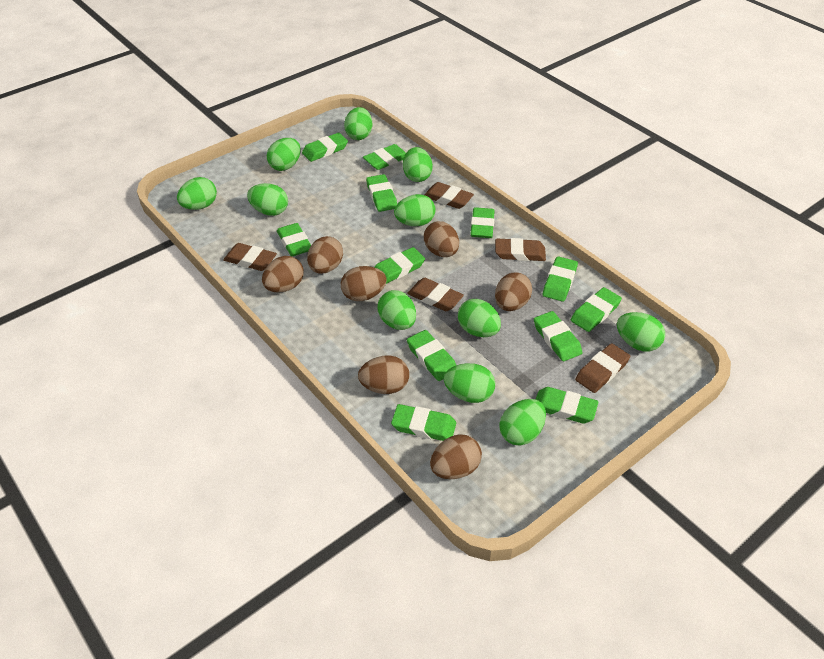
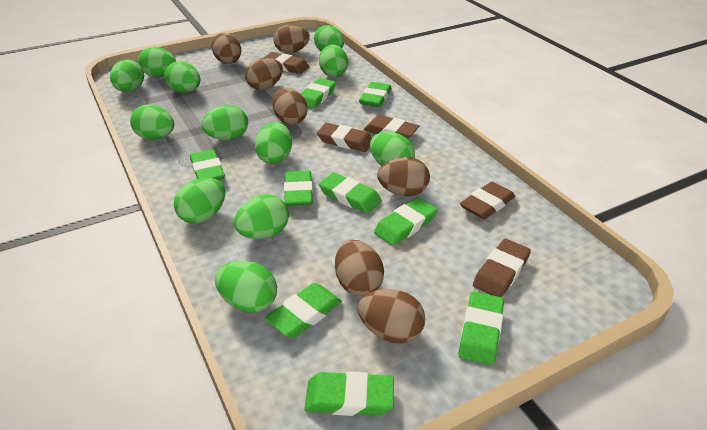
green egg: [177,177,217,210] [247,183,288,216] [267,138,301,171] [344,107,373,140] [378,290,416,330] [394,194,436,226] [403,147,433,182] [444,363,495,403] [458,299,501,337] [499,399,546,446] [617,312,665,352] = 11 -> [110,59,144,92] [130,105,174,140] [138,47,176,77] [164,61,200,93] [174,178,226,224] [201,105,248,140] [215,261,277,313] [234,195,289,239] [255,122,292,164] [314,25,344,51] [319,45,348,77] [370,132,415,166] = 12
green eraser: [277,223,311,256] [302,133,348,162] [363,144,406,170] [366,174,397,212] [374,247,425,284] [391,404,456,441] [407,330,456,381] [470,207,495,238] [534,311,582,361] [536,387,598,424] [543,256,578,302] [571,287,622,332] = 12 -> [190,149,225,180] [265,283,342,338] [284,171,313,206] [300,78,336,109] [304,371,394,416] [319,172,382,214] [359,82,392,107] [374,198,437,246] [458,291,504,366] = 9

